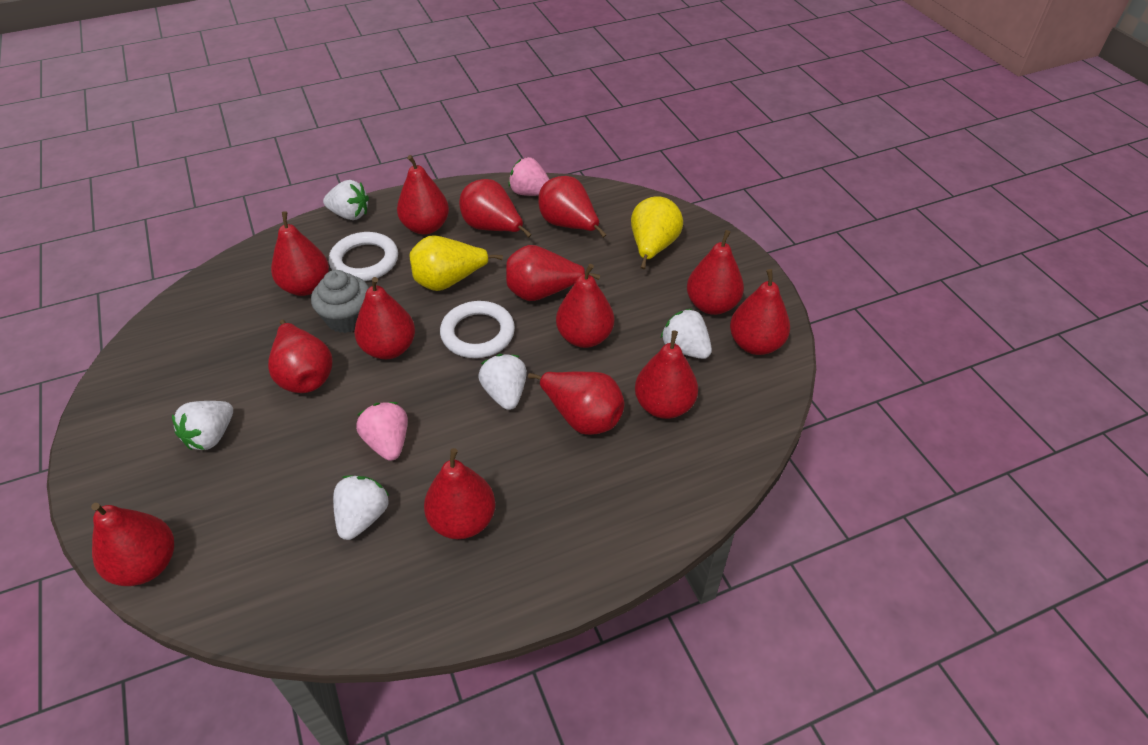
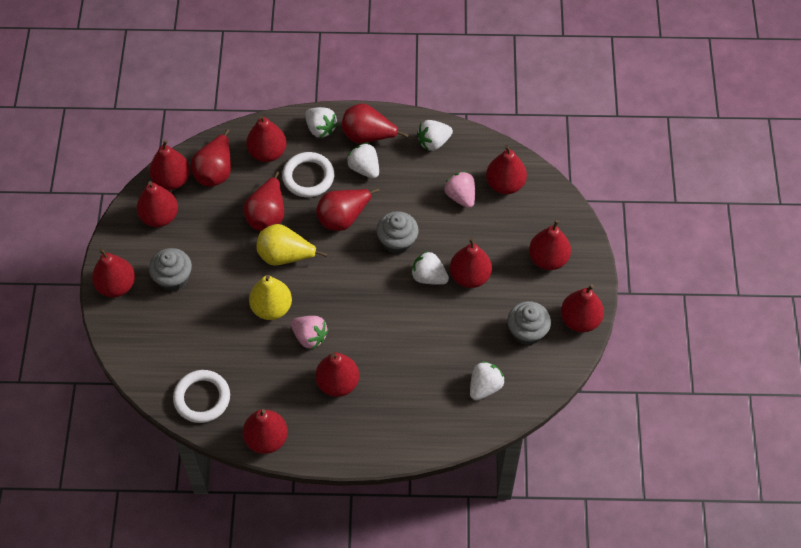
grey cupcake: [311,270,369,333] = 1 -> [149,248,192,291] [376,211,419,254] [507,301,551,345] = 3

